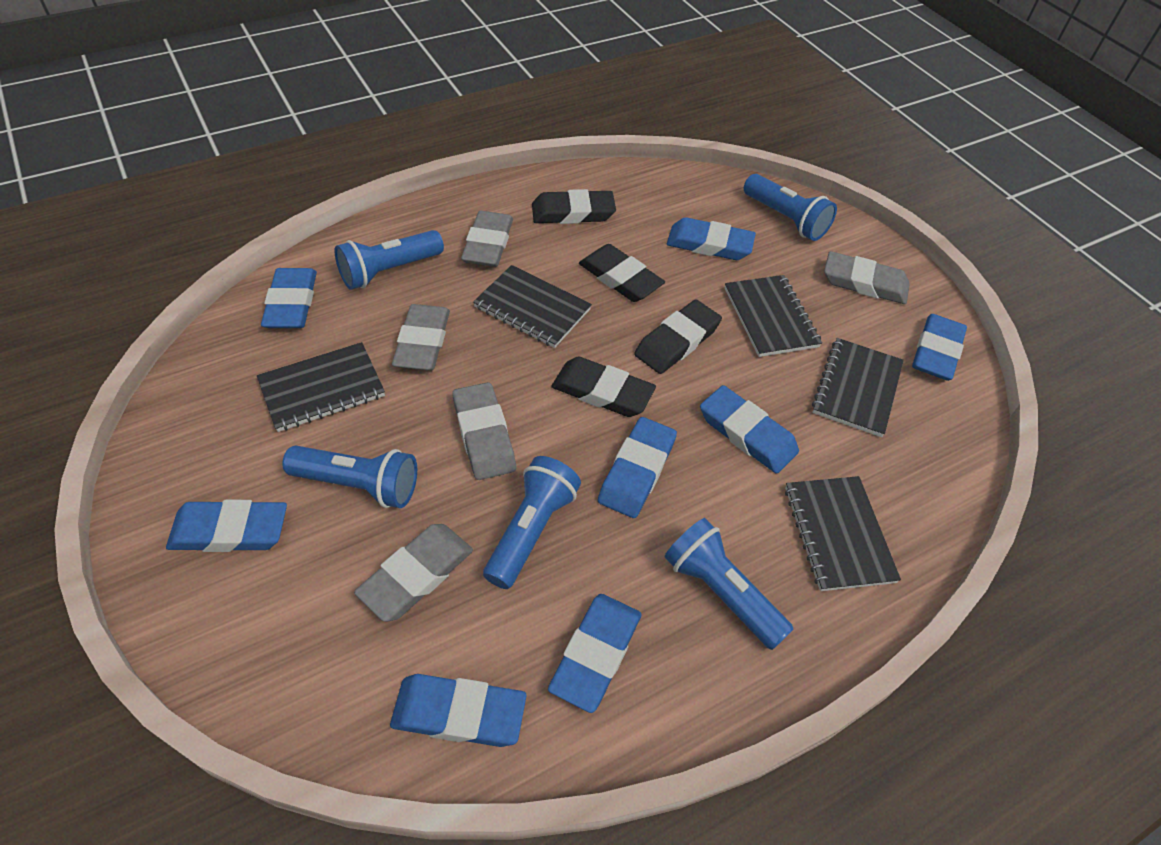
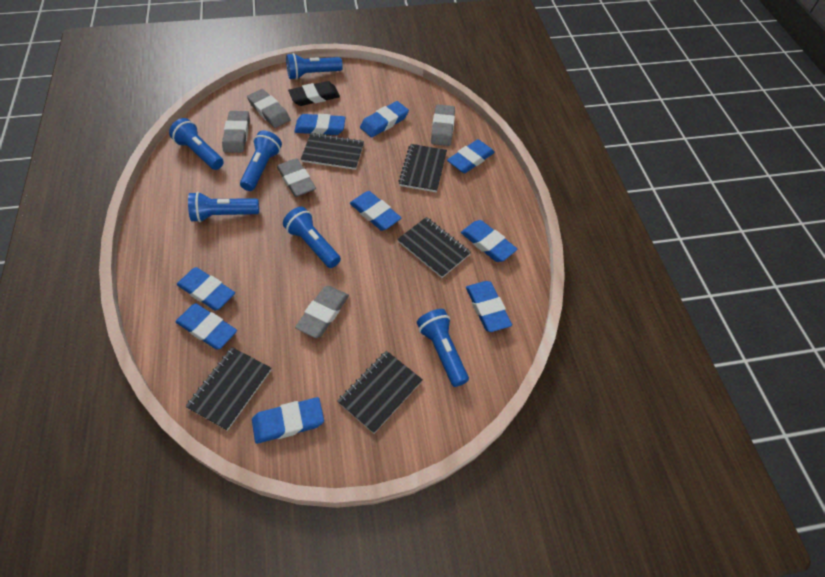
black eraser: [532,189,616,224] [551,356,656,417] [579,244,665,302] [634,300,722,374] = 4 -> [288,81,340,106] = 1
blue eraser: [166,500,287,552] [261,268,317,328] [390,674,526,747] [548,594,641,713] [598,417,677,518] [667,217,756,260] [700,385,799,474] [912,314,967,381] = 8 -> [176,303,237,350] [177,267,235,311] [252,397,324,444] [294,114,346,135] [350,191,401,231] [360,101,409,137] [447,139,495,173] [461,220,517,262] [466,281,512,332] = 9
blue flashlight: [282,446,417,508] [334,230,444,290] [483,456,581,589] [664,518,794,650] [744,174,837,241] = 5 -> [169,118,224,170] [188,192,259,222] [240,131,282,191] [283,207,341,268] [286,53,343,80] [417,309,469,387] = 6

